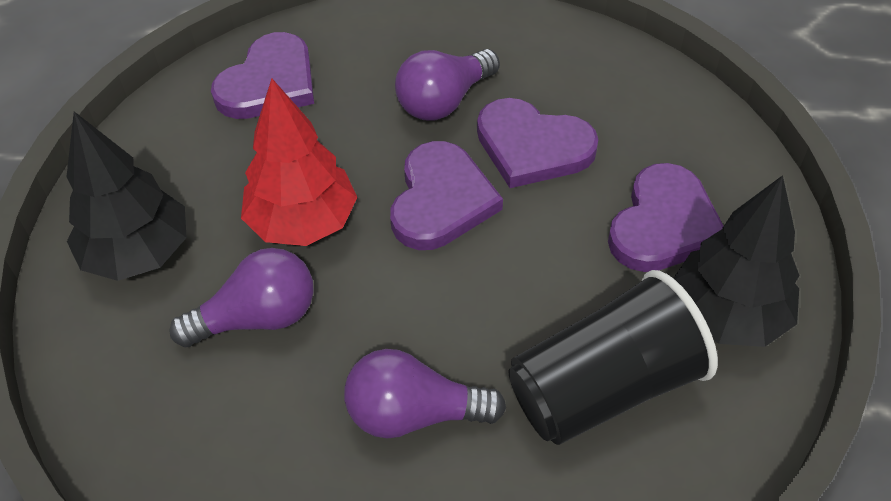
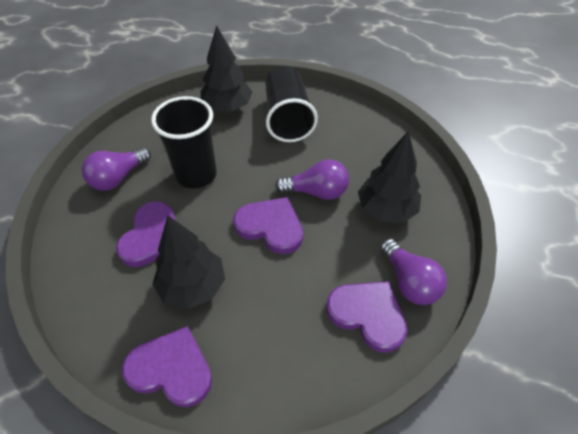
black cup: [508,270,718,445] = 1 -> [151,96,217,189] [265,66,318,142] = 2
black tree: [66,112,187,281] [673,175,800,347] = 2 -> [153,216,225,309] [201,25,252,111] [358,131,421,223] = 3
red tree: [241,78,357,246] = 1 -> none = 0

